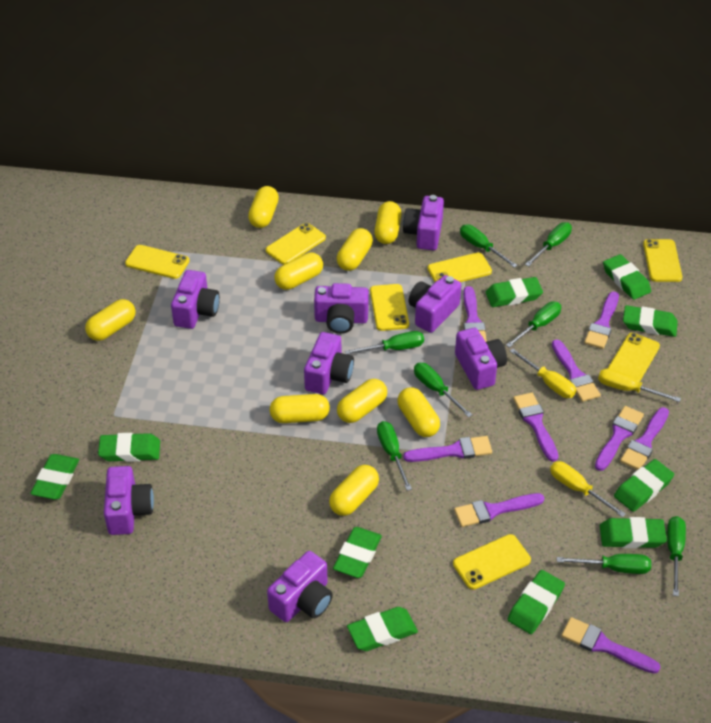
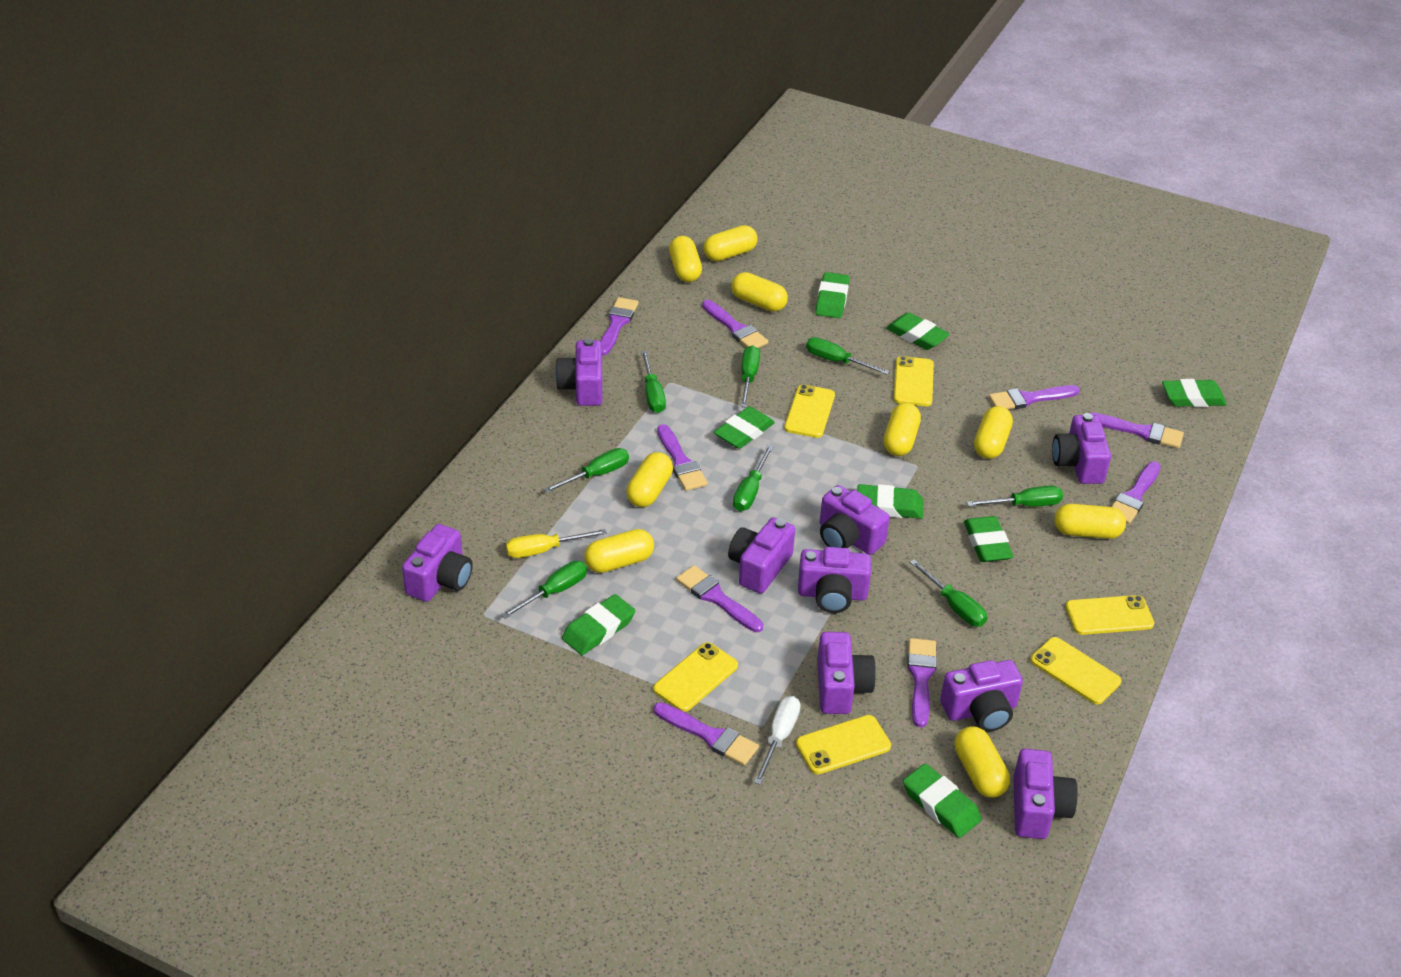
green eraser: [30,454,79,500] [98,433,160,462] [333,527,382,578] [347,607,418,651] [485,277,543,307] [508,570,565,634] [600,517,667,549] [603,254,651,300] [614,459,674,512] [623,305,678,337] = 10 -> [562,594,635,655] [714,406,775,449] [815,272,850,318] [857,484,923,519] [886,312,950,350] [903,764,982,838] [964,516,1014,562] [1162,379,1227,407] = 8
purple camera: [104,466,154,535] [171,270,220,329] [267,551,333,622] [304,332,354,394] [314,283,369,334] [403,195,444,250] [409,275,461,333] [455,328,507,390] = 8 -> [402,524,473,602] [555,338,602,406] [728,517,795,594] [798,547,871,613] [817,632,876,714] [820,485,890,555] [940,660,1023,732] [1013,749,1078,839] [1052,413,1111,484] = 9
white screwdriver: none = 0 -> [754,696,801,785] = 1
yellow phone: [125,245,189,279] [266,223,326,265] [370,284,409,331] [427,252,492,282] [453,534,531,590] [608,333,660,382] [643,239,682,282] = 7 -> [653,642,738,712] [784,384,835,438] [796,715,891,774] [894,356,934,406] [1030,637,1121,704] [1065,595,1154,635] = 6
yellow screwdriver: [510,349,576,398] [550,461,626,517] [598,369,681,402] = 3 -> [506,529,607,558] = 1

